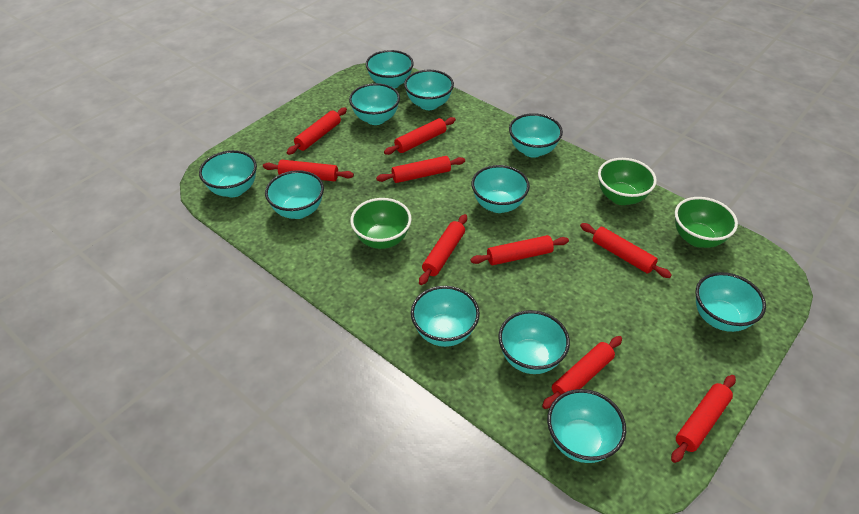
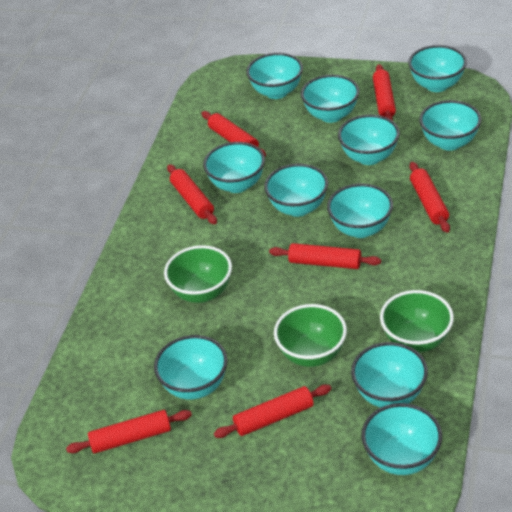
red rolling pin: [263,160,354,181] [287,107,347,155] [376,156,465,183] [384,117,456,155] [419,214,467,285] [470,235,569,265] [542,336,622,409] [580,223,672,278] [671,375,736,463] = 9 -> [66,410,192,453] [167,164,217,225] [201,111,266,157] [214,384,332,438] [269,243,381,269] [373,64,396,121] [410,162,450,233] = 7

